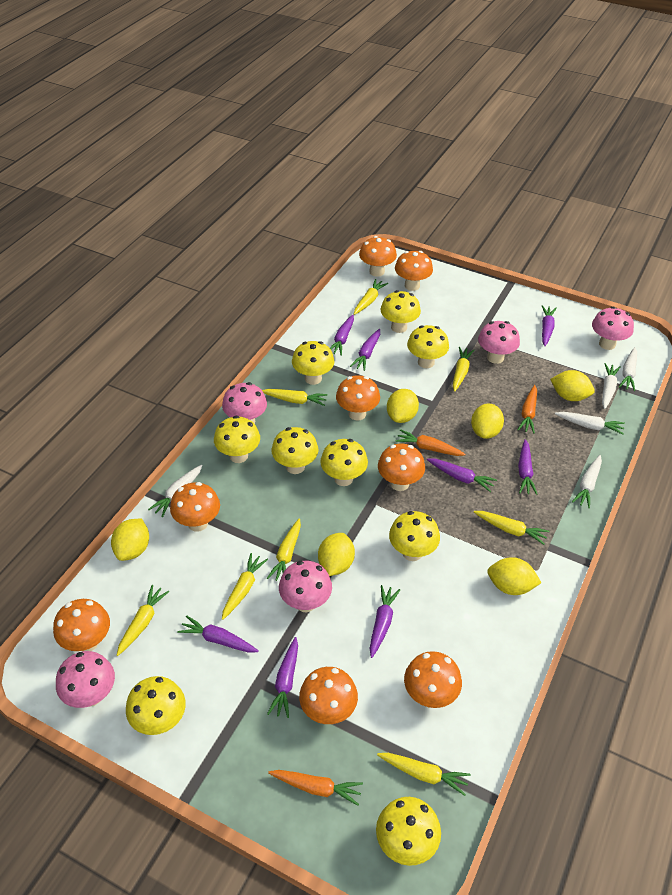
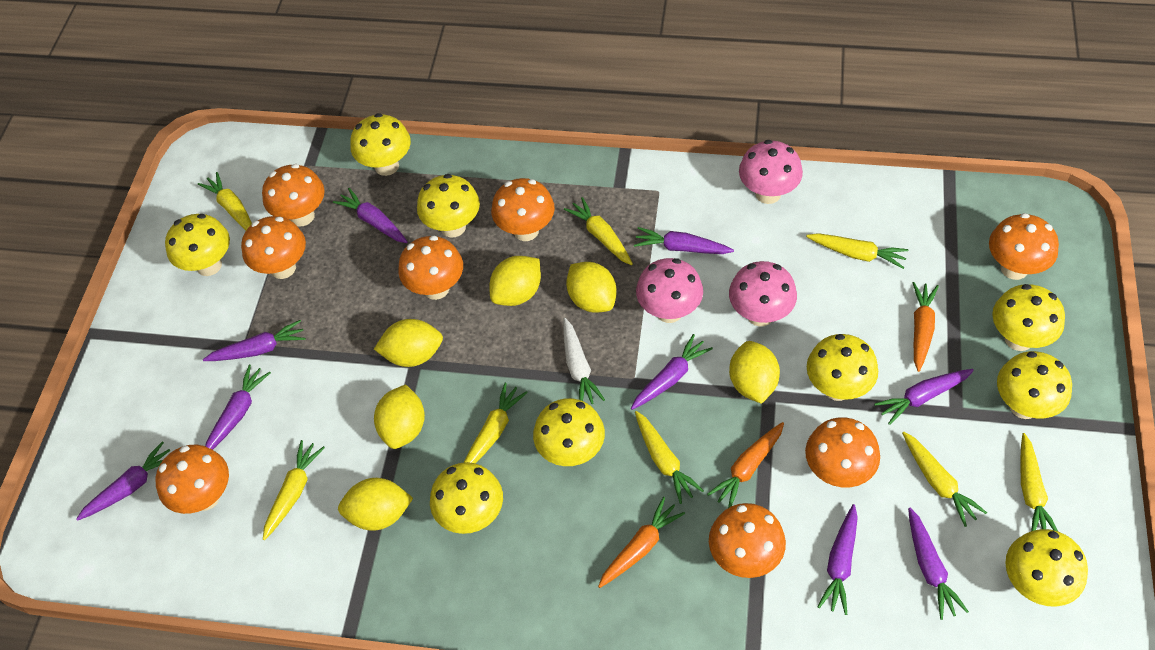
pink mushroom: [56,651,115,708] [222,382,267,424] [279,561,332,612] [478,321,520,364] [592,307,634,350] = 5 -> [636,258,703,323] [729,261,797,327] [739,140,803,204] = 3
purple carrot: [177,615,259,653] [267,637,298,718] [330,315,354,356] [350,329,380,371] [370,585,400,658] [427,458,497,492] [518,439,537,495] [542,305,557,346] = 8 -> [76,441,170,521] [203,320,306,361] [205,365,271,450] [333,188,408,243] [631,334,713,410] [634,227,734,254] [818,504,858,615] [874,369,974,425] [908,508,969,620] = 9
white carrot: [148,465,203,517] [555,412,625,435] [572,455,602,509] [602,363,621,409] [619,347,637,391] = 5 -> [563,318,605,404] = 1

